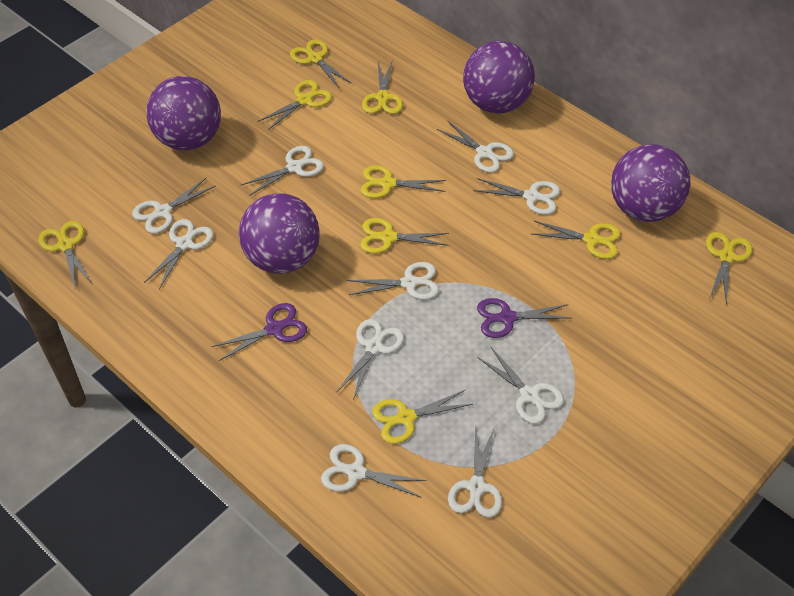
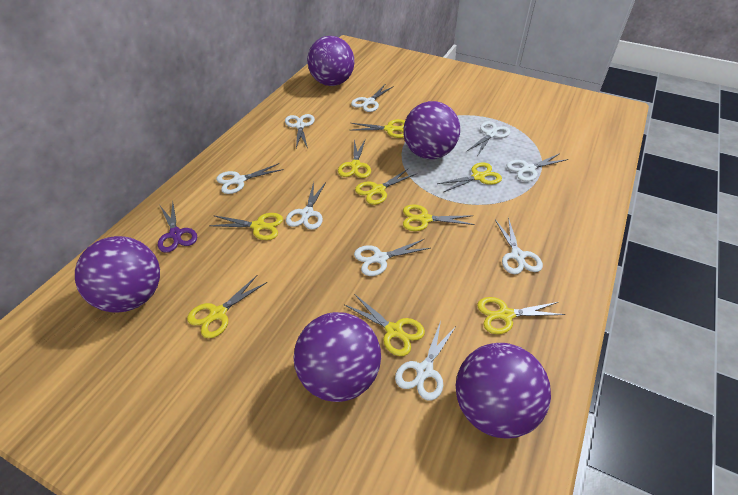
purple ball: [146,76,221,150] [239,193,320,274] [463,41,535,113] [611,144,690,222] = 4 -> [75,236,160,313] [294,312,381,402] [307,36,354,86] [403,101,460,159] [456,343,551,439] = 5
purple scissors: [211,303,307,361] [477,298,571,338] = 2 -> [158,202,197,253] = 1
white scissors: [132,178,215,234] [144,219,214,289] [241,146,324,196] [321,444,427,498] [336,319,404,400] [347,262,439,300] [437,120,514,173] [448,426,502,518] [473,178,560,215] [477,347,564,424] = 10 -> [216,163,284,194] [285,114,315,148] [286,182,326,230] [351,85,394,112] [354,239,431,276] [395,321,457,401] [467,121,511,156] [495,217,543,274] [506,154,568,182] = 9

